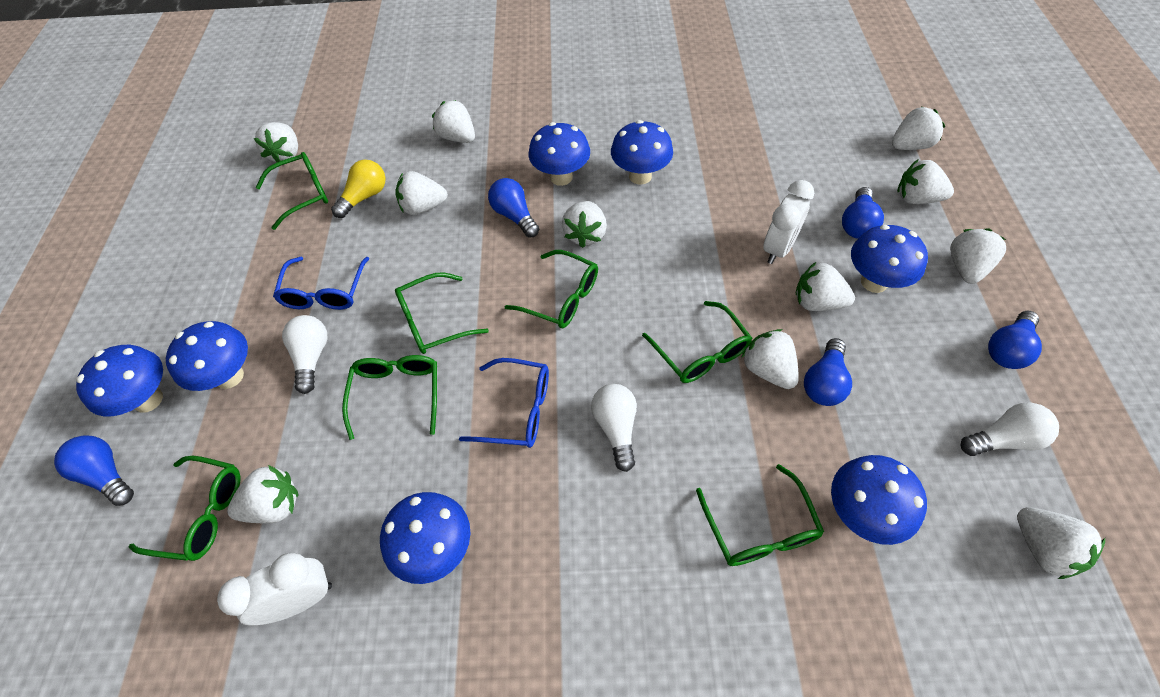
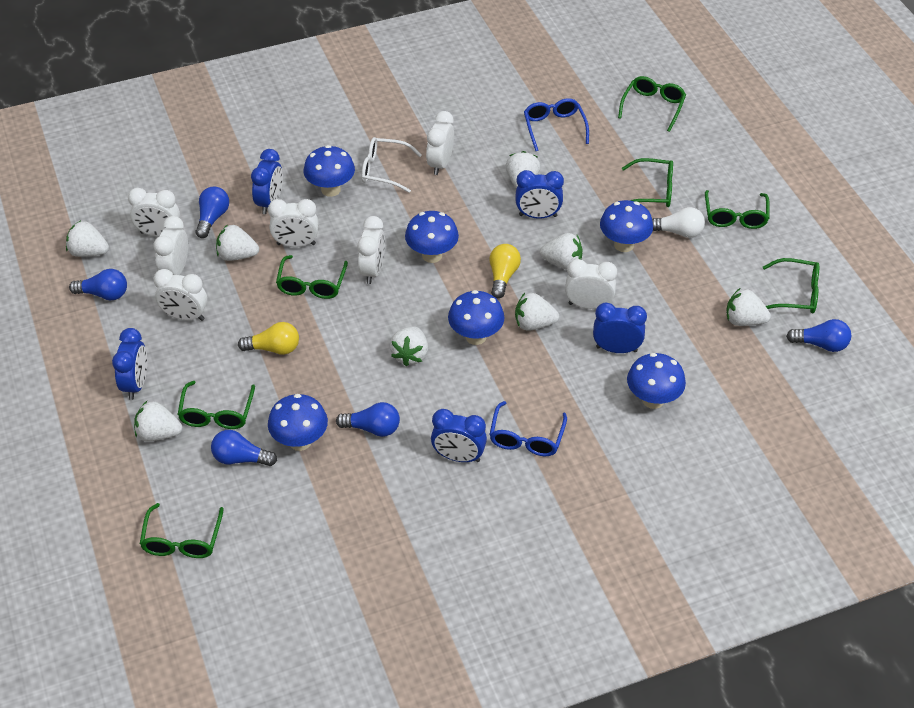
blue clock: none = 0 -> [112,328,147,400] [251,149,283,214] [431,409,487,462] [516,170,564,219] [593,303,647,353] = 5
blue mushroom: [76,345,163,416] [166,321,248,391] [380,492,471,584] [529,122,590,186] [611,120,673,184] [831,455,927,545] [851,225,928,293] = 7 -> [268,394,328,451] [304,145,355,197] [405,211,459,263] [448,290,505,345] [600,200,653,252] [627,353,686,409] = 6
white clock: [217,553,332,625] [763,180,814,264] = 2 -> [128,188,180,237] [153,269,207,321] [154,216,188,275] [268,199,319,247] [357,216,385,284] [426,111,454,175] [565,259,617,309] = 7
white glasses: none = 0 -> [361,137,422,193] = 1
white light bulb: [282,315,328,394] [591,384,637,472] [960,403,1059,456] = 3 -> [652,207,705,238] = 1
white strawberry: [227,465,298,523] [254,122,298,162] [395,171,448,215] [432,100,475,143] [562,201,607,248] [741,329,799,389] [796,261,855,311] [892,106,945,150] [897,159,954,204] [950,229,1006,284] [1017,507,1105,579] = 11 -> [66,221,109,257] [134,401,182,441] [216,224,259,261] [390,326,428,366] [506,151,541,188] [515,293,559,331] [540,233,582,270] [726,288,771,326] = 8
yellow light bulb: [331,160,385,218] = 1 -> [238,322,299,355] [489,244,521,298] = 2

